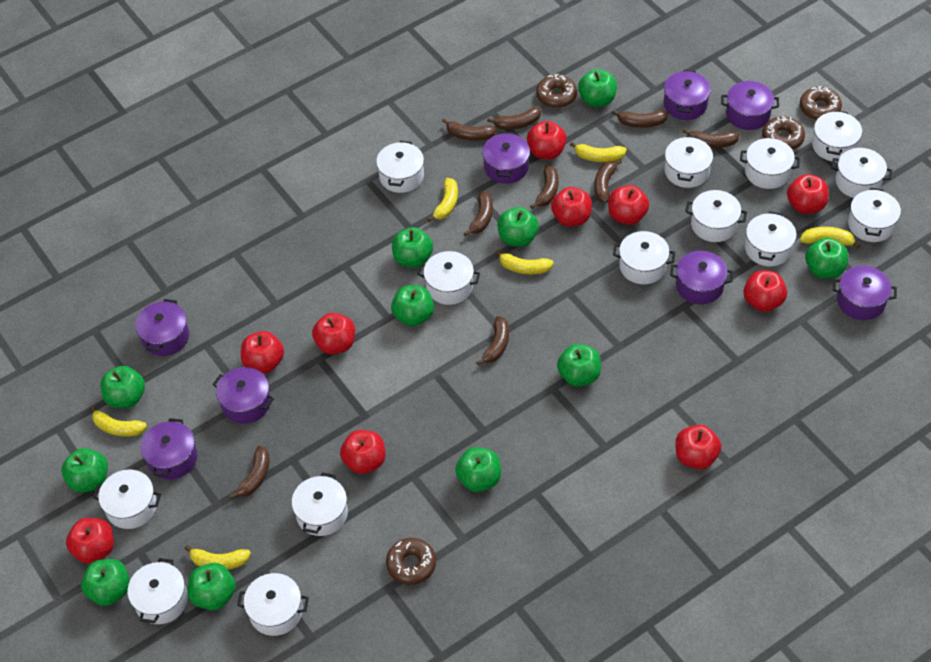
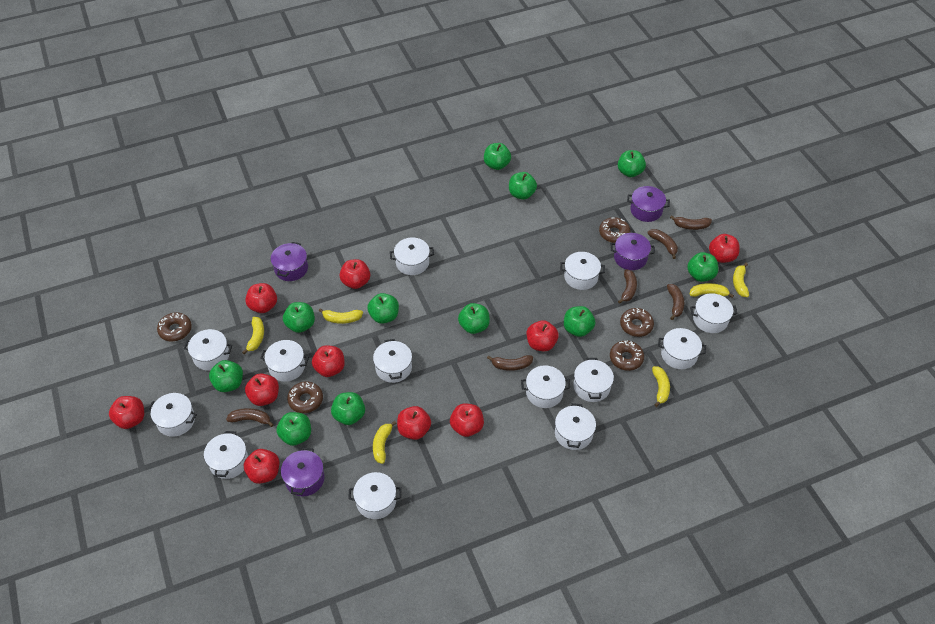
brown banana: [229,445,269,499] [442,118,497,141] [464,191,493,237] [476,316,509,365] [487,107,541,130] [530,165,558,209] [594,159,622,203] [612,110,668,128] [682,129,740,148] = 9 -> [226,408,274,427] [487,355,533,371] [618,269,637,304] [647,229,678,259] [667,284,684,320] [670,215,712,230] = 6
brown donut: [386,538,436,585] [536,74,577,108] [762,116,805,150] [800,86,842,120] = 4 -> [157,312,192,341] [287,381,323,413] [599,217,630,243] [610,340,644,371] [620,308,654,337] = 5
purple pot: [135,299,189,356] [141,418,197,480] [212,367,274,424] [482,132,530,184] [664,70,711,120] [670,251,733,304] [721,81,779,130] [833,266,897,320] = 8 -> [271,242,308,281] [281,448,325,496] [611,233,655,270] [627,186,670,222] = 4
white pot: [93,469,161,529] [128,558,188,624] [237,573,309,636] [292,472,348,536] [376,141,424,193] [417,251,480,305] [613,231,675,284] [665,135,713,188] [685,190,747,242] [740,138,800,189] [745,211,797,266] [812,110,862,162] [831,148,892,198] [848,188,901,242] = 14 -> [147,393,197,437] [184,329,232,371] [204,431,248,479] [260,340,309,382] [348,472,401,519] [373,339,412,383] [390,238,434,275] [521,365,570,408] [555,403,596,450] [560,252,605,290] [573,358,614,402] [658,328,706,369] [690,293,738,333] = 13

